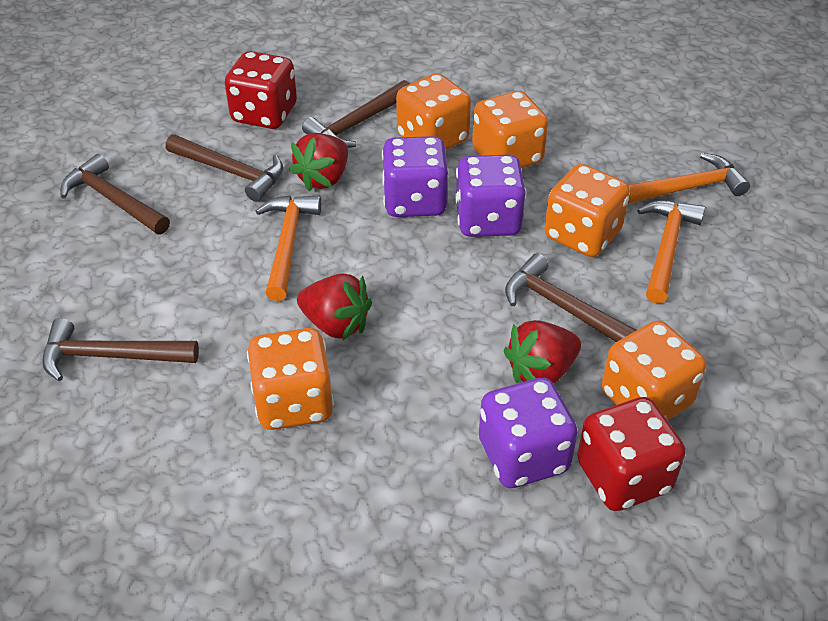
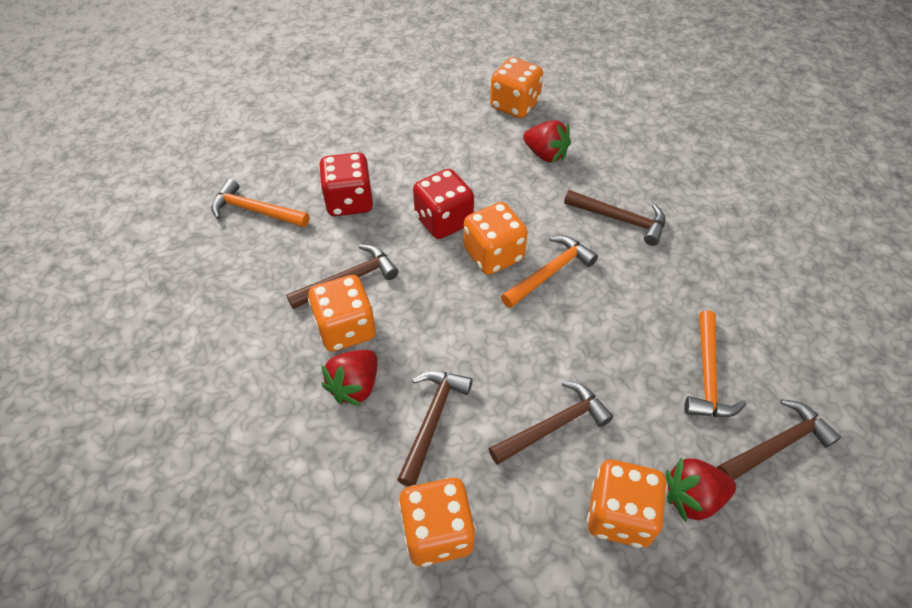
purple dice: [382,136,449,217] [455,155,526,237] [479,378,578,488] = 3 -> none = 0

